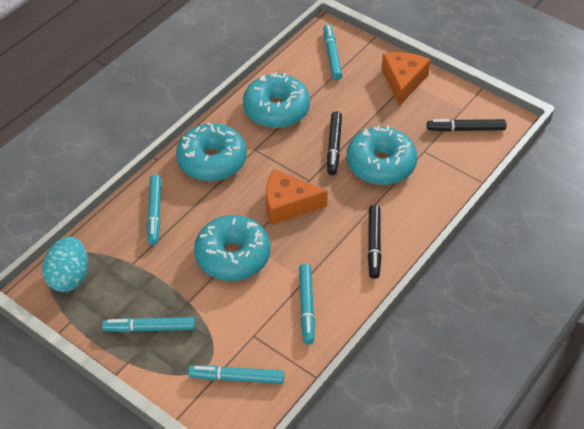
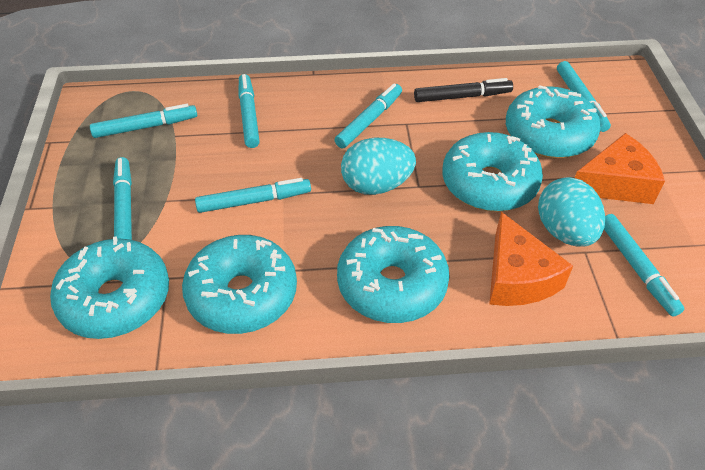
black marker: [327,111,342,175] [368,205,381,279] [427,119,506,132] = 3 -> [414,78,513,102] = 1
turquoise donut: [176,123,247,181] [194,215,270,281] [243,72,310,128] [347,126,417,185] = 4 -> [50,236,169,339] [182,235,297,334] [337,226,450,323] [442,132,543,212] [506,85,601,158] = 5
turquoise egg: [42,237,88,292] = 1 -> [341,138,416,195] [538,177,605,247] = 2
turquoise marker: [102,317,195,332] [147,175,161,245] [188,366,284,384] [299,264,315,344] [323,25,342,80] = 5 -> [90,104,197,138] [113,157,132,240] [195,178,311,213] [239,74,260,148] [335,83,402,148] [557,61,611,132] [604,214,684,317] = 7

